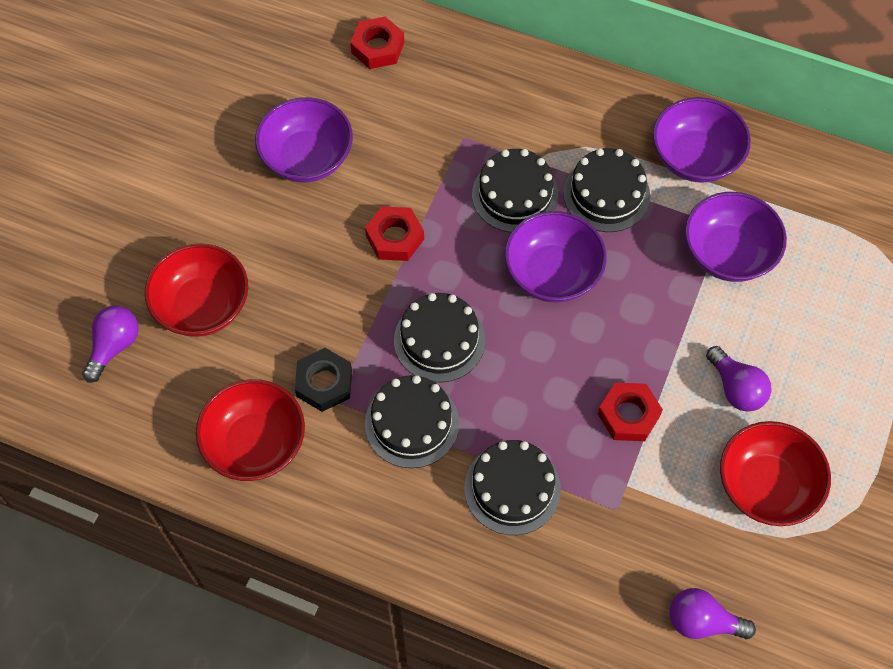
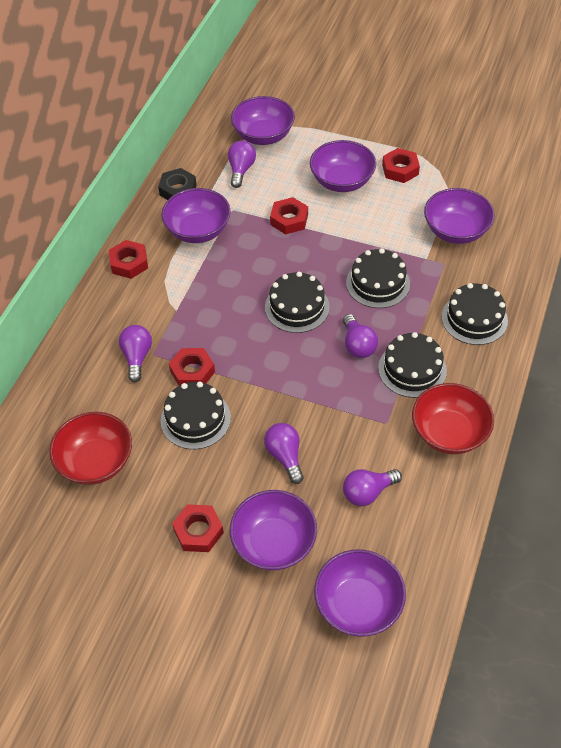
purple bowl: [255,97,353,183] [505,211,607,303] [653,97,751,183] [685,192,787,282] = 4 -> [161,188,231,243] [230,490,317,570] [231,96,295,145] [310,140,376,192] [314,549,406,637] [424,188,495,244] = 6
purple light bulb: [82,306,139,383] [669,588,756,639] [706,346,772,412] = 3 -> [119,325,152,382] [228,140,256,188] [264,423,304,484] [343,314,378,358] [343,469,402,506] = 5
red bowl: [145,243,248,337] [196,379,305,481] [720,421,831,526] = 3 -> [49,412,132,485] [412,383,494,454] = 2
red nut: [350,17,404,69] [365,206,424,261] [598,382,663,441] = 3 -> [109,240,148,279] [169,348,215,386] [172,504,224,552] [270,197,308,234] [382,148,420,183] = 5

